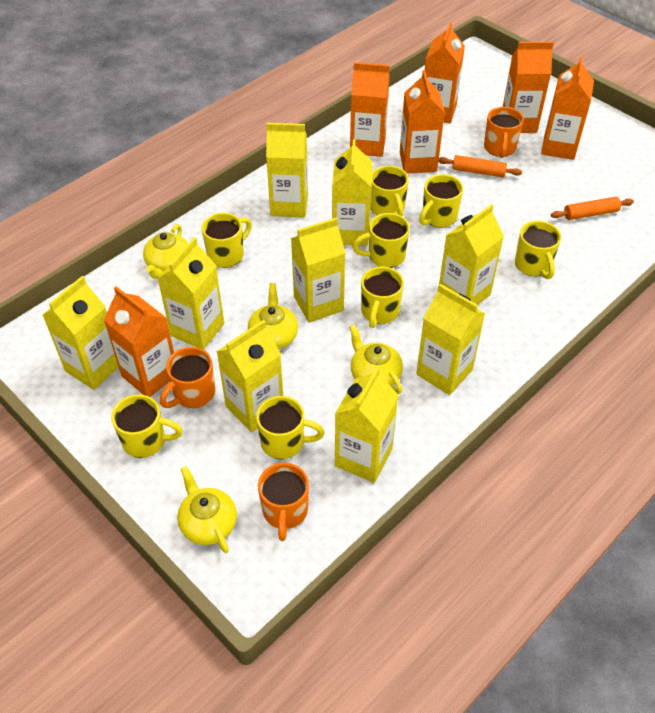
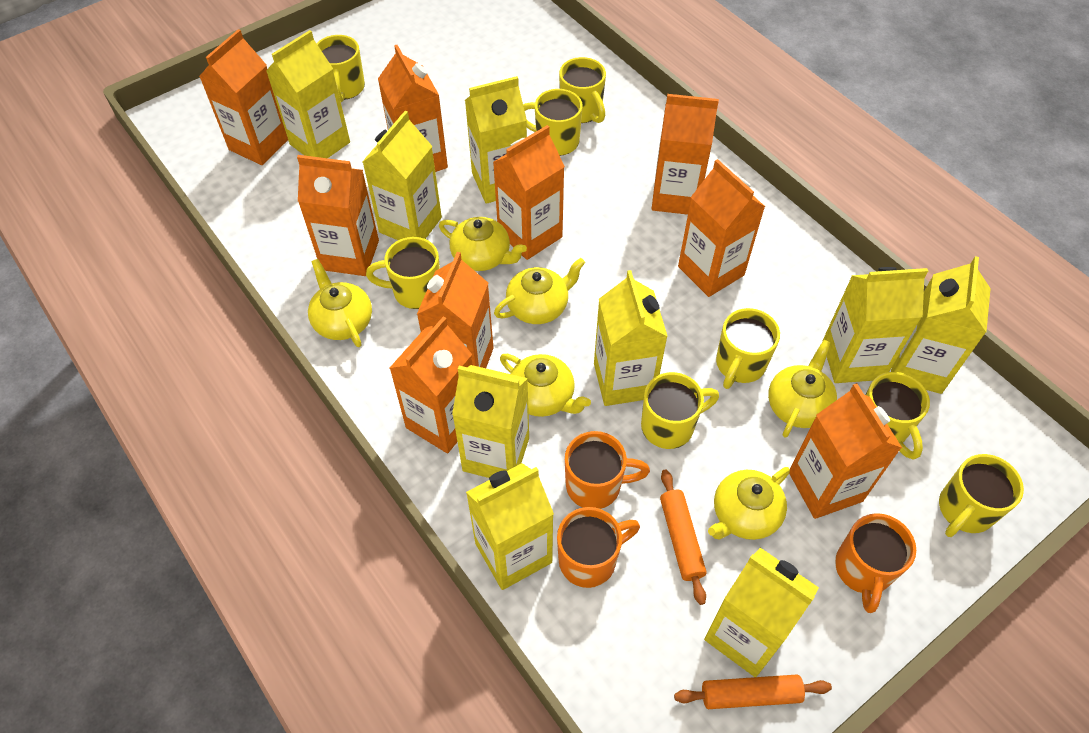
orange carton: [104,286,174,397] [350,62,390,157] [400,70,445,173] [425,22,465,123] [503,42,554,133] [541,56,594,160] = 6 -> [199,29,288,165] [297,155,379,276] [378,45,448,172] [390,316,473,453] [417,252,494,368] [493,125,565,260] [652,94,719,215] [678,159,765,297] [789,383,902,519] = 9
yellow teapot: [143,224,188,279] [177,466,237,553] [248,283,298,349] [349,325,403,394] = 4 -> [308,259,372,347] [439,217,527,271] [494,258,585,324] [500,354,591,417] [708,467,790,540] [768,340,837,438] = 6

